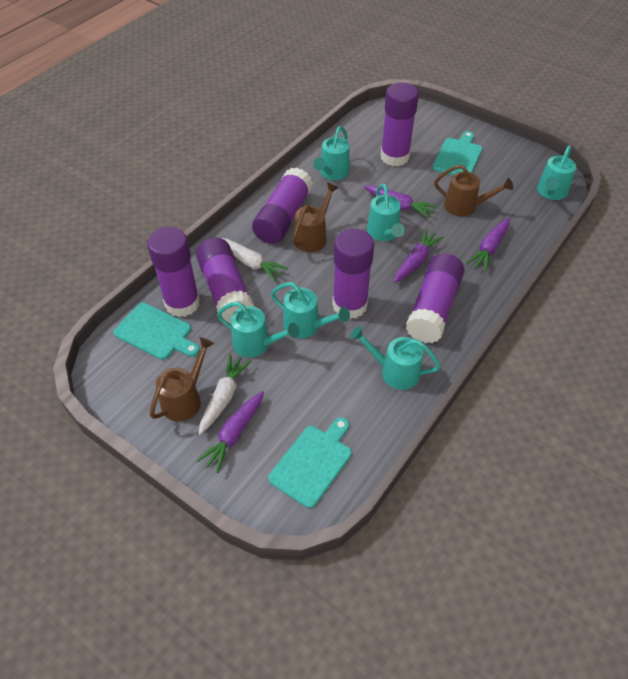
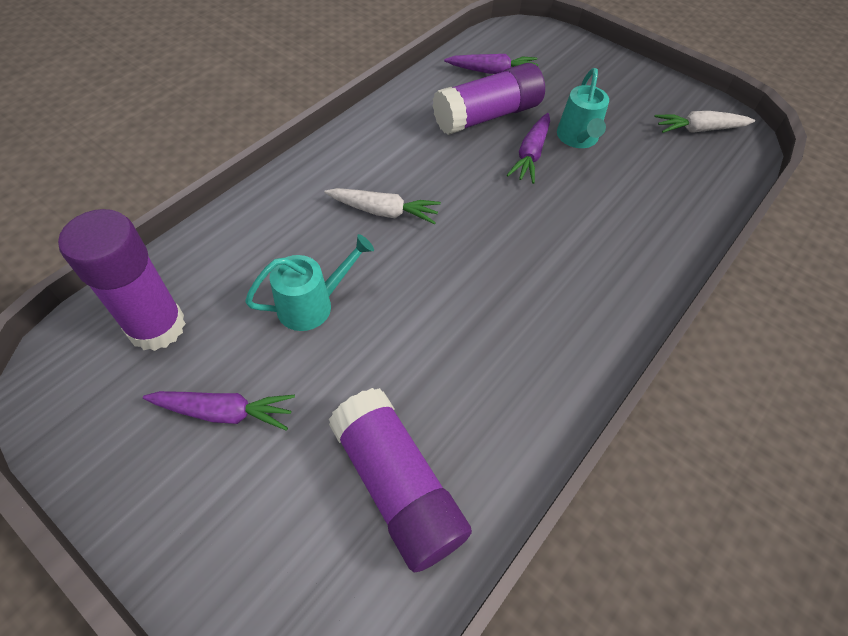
brown watering can: [150,337,214,422] [292,183,339,252] [434,165,513,217] = 3 -> none = 0
purple carrot: [197,391,264,473] [364,185,437,219] [393,229,444,283] [467,218,510,271] = 4 -> [143,391,295,431] [444,54,538,74] [507,113,550,184] = 3
purple glue stick: [147,227,200,317] [196,237,254,325] [252,167,313,244] [332,228,374,319] [381,83,419,166] [406,254,464,343] = 6 -> [58,209,186,351] [329,388,472,572] [433,63,545,135] = 3
turquoise cutting board: [113,303,200,360] [268,417,352,508] [432,131,482,175] = 3 -> none = 0
turquoise watering can: [217,302,299,358] [271,282,350,338] [313,126,350,180] [350,326,441,390] [367,184,405,241] [537,145,576,200] = 6 -> [245,234,374,331] [557,68,609,148] = 2

